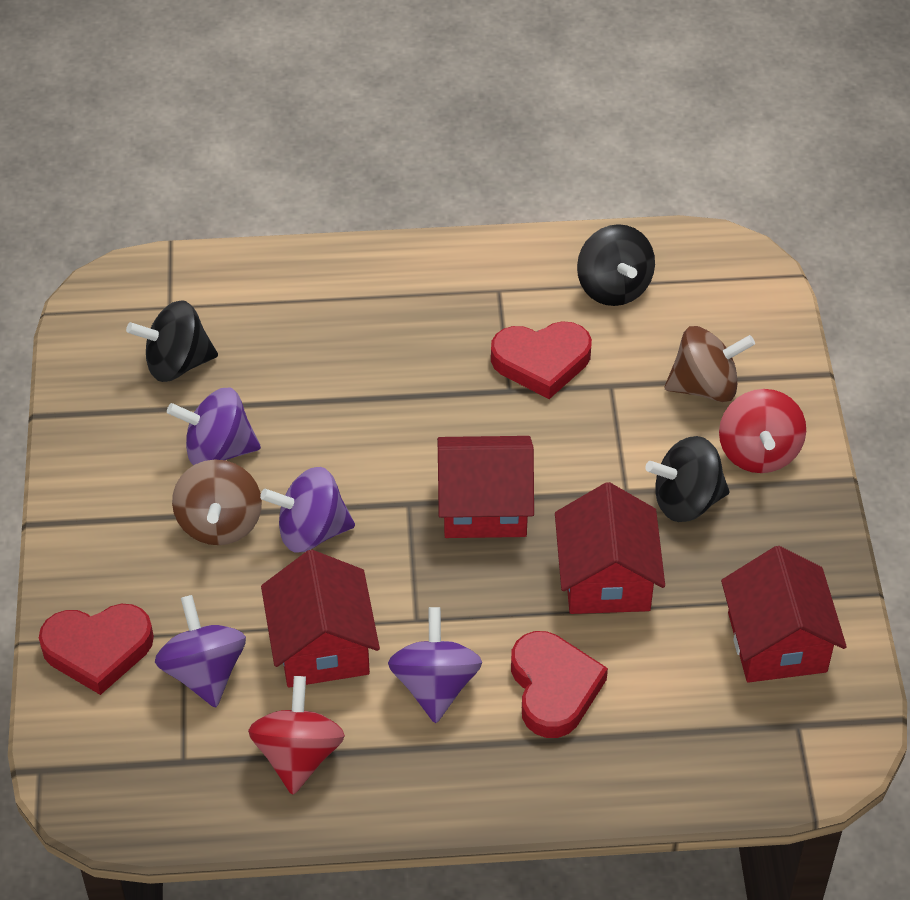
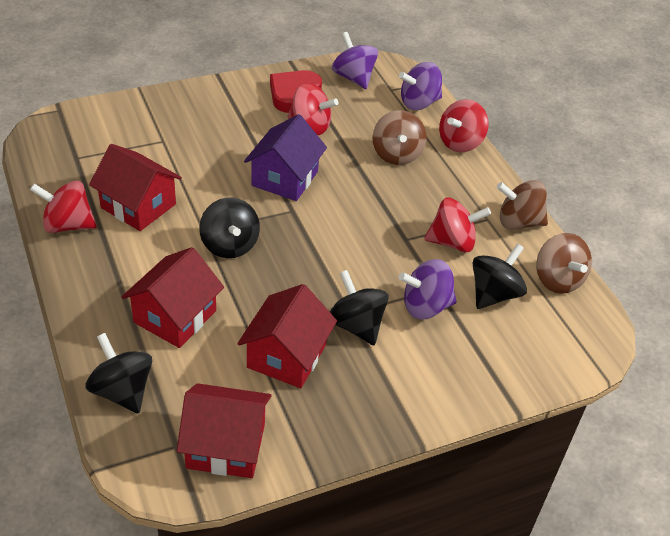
black spinning top: [126,300,218,382] [577,224,655,306] [645,436,729,522] = 3 -> [85,333,152,413] [199,197,260,258] [330,270,389,345] [473,244,527,309] = 4
brown spinning top: [172,460,262,545] [665,326,755,402] = 2 -> [372,110,427,165] [497,180,548,230] [536,233,592,294] = 3
purple house: none = 0 -> [244,114,327,201] = 1
purple spinning top: [155,595,246,708] [167,388,261,466] [260,467,355,552] [388,607,482,723] = 4 -> [332,32,378,89] [399,62,442,110] [399,259,457,319] = 3
red heart: [39,604,154,695] [491,321,592,399] [511,631,608,738] = 3 -> [270,70,322,113] = 1
red spinning top: [248,676,345,795] [719,389,806,473] = 2 -> [30,181,97,233] [287,83,338,135] [424,197,491,252] [439,99,488,152] = 4

